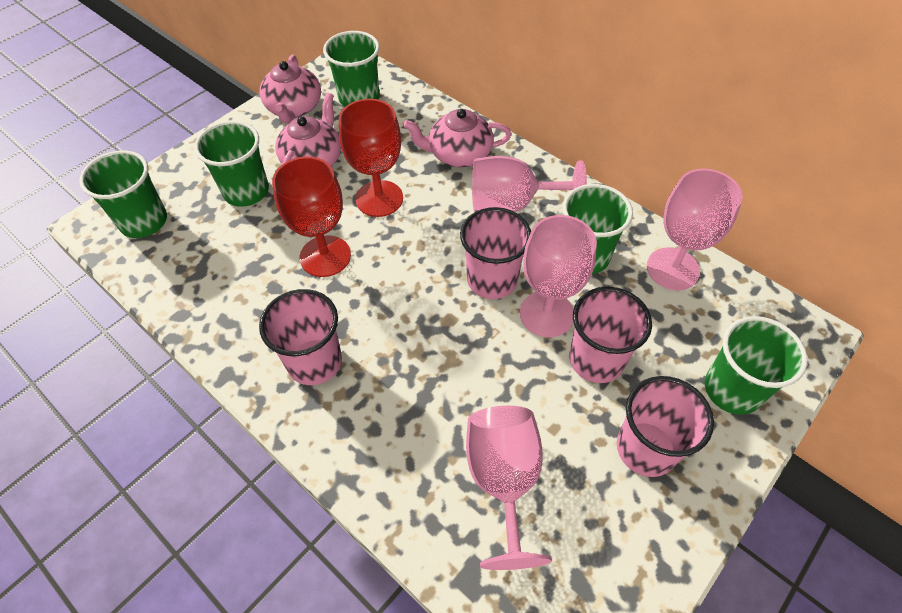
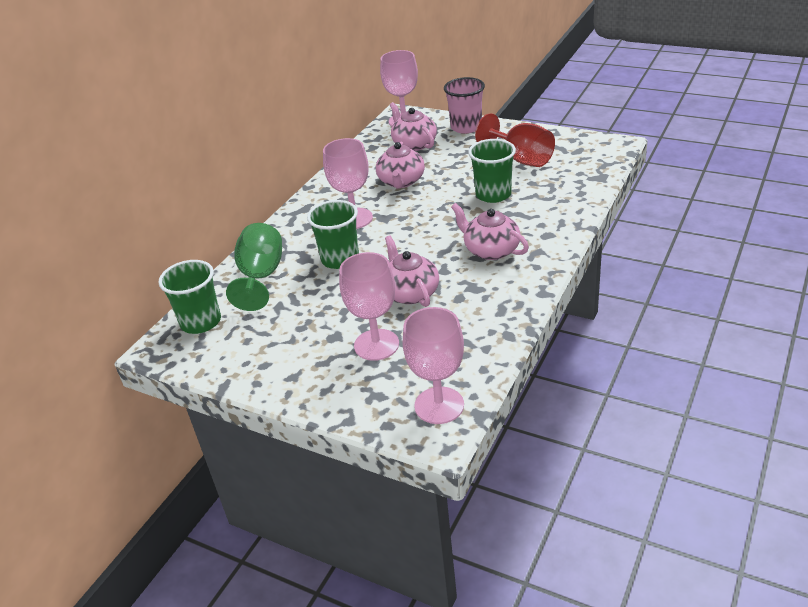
green cup: [79,150,167,238] [194,121,269,207] [323,31,380,107] [563,184,633,274] [705,316,808,415] = 5 -> [158,260,221,334] [307,200,359,269] [468,139,516,203] = 3
green goblet: none = 0 -> [226,223,282,311] = 1
pink cup: [259,289,342,385] [460,207,531,299] [569,287,652,383] [617,376,714,477] = 4 -> [444,77,485,134] = 1
pink teapot: [260,55,321,123] [275,93,341,167] [403,109,511,167] = 3 -> [376,141,425,189] [385,235,439,307] [390,102,437,151] [451,203,529,260] = 4
red goblet: [272,157,351,277] [339,99,403,217] = 2 -> [475,113,555,167] = 1

